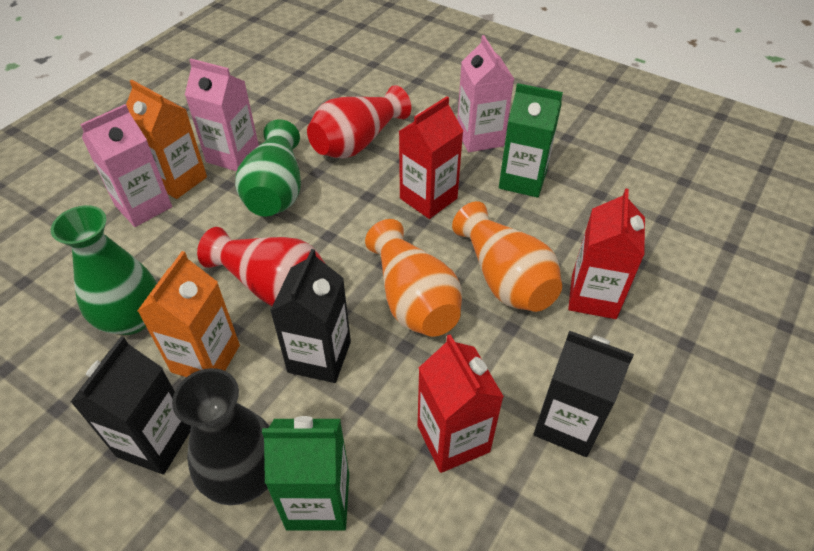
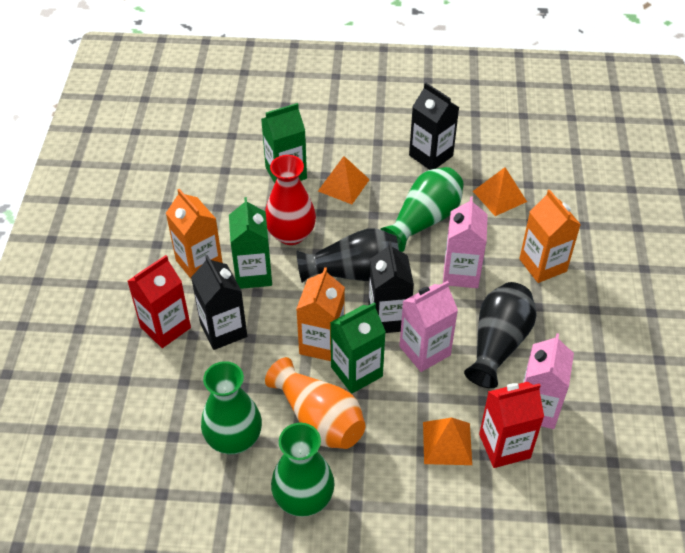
black vase: [172,368,269,505] = 1 -> [297,228,399,283] [464,282,537,388] = 2
green carton: [262,416,349,531] [499,83,563,198] = 2 -> [229,197,272,289] [261,103,307,183] [330,302,386,394] = 3
green vase: [51,205,157,335] [235,119,301,216] = 2 -> [201,361,262,454] [271,423,335,517] [380,167,464,252] = 3
orange carton: [126,80,207,199] [137,251,240,377] = 2 -> [166,189,223,280] [296,267,345,361] [519,190,581,283] = 3
orange pyramid: none = 0 -> [318,156,370,204] [423,418,472,465] [473,167,527,216] = 3
orange vase: [365,219,462,337] [452,201,562,312] = 2 -> [265,357,366,449] = 1
red carton: [399,96,463,219] [418,334,504,473] [568,188,645,319] = 3 -> [127,255,191,348] [479,382,544,468] = 2
red vase: [197,227,325,306] [307,85,411,159] = 2 -> [265,155,316,245] = 1

